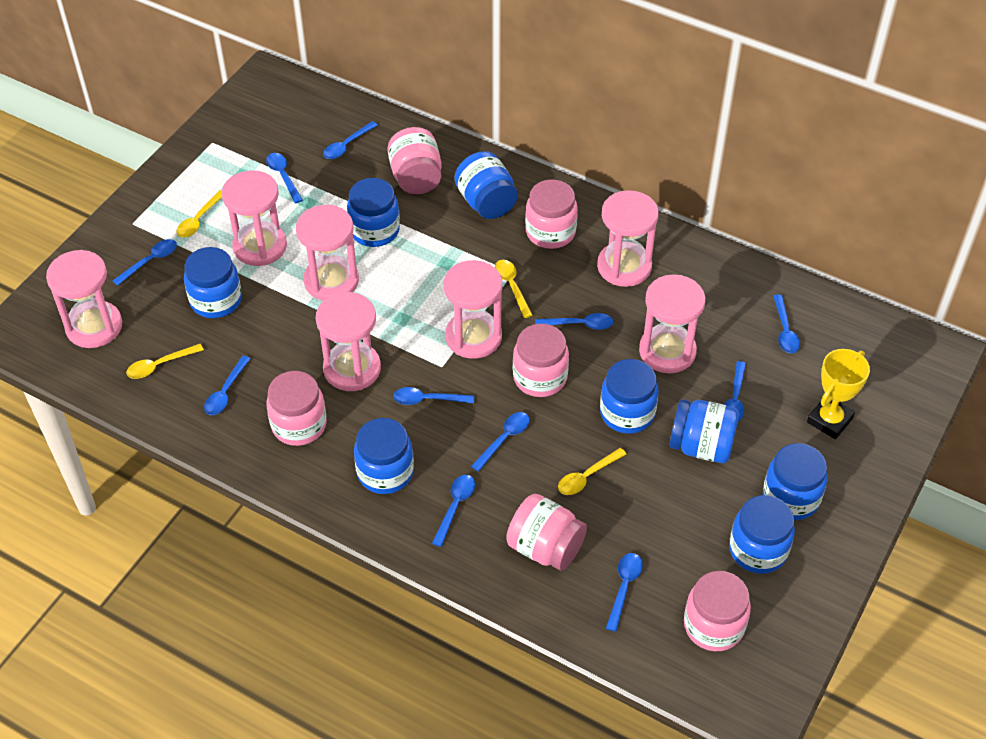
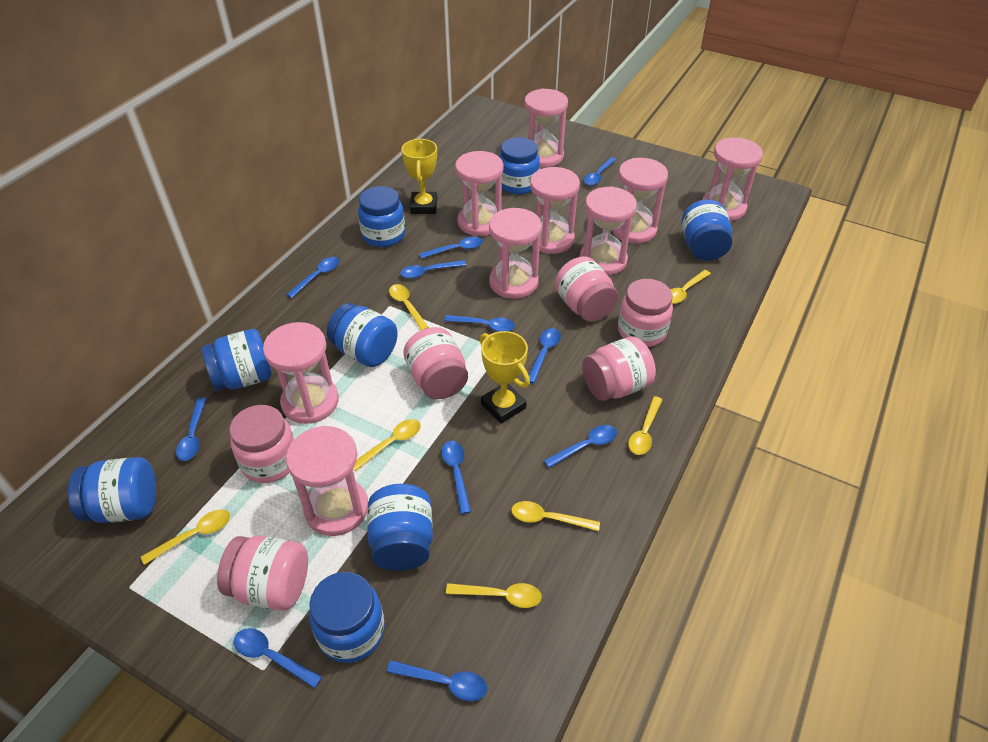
pink hourglass: [46,250,122,348] [222,170,287,266] [296,205,359,301] [316,292,381,391] [443,260,502,359] [597,190,659,287] [639,274,705,373] = 7 -> [263,322,339,424] [286,426,368,536] [455,151,504,236] [489,208,542,299] [524,89,568,167] [530,167,580,254] [580,186,637,275] [612,158,668,244] [702,137,763,221] = 9
yellow spoon: [126,344,204,379] [177,190,222,238] [495,260,533,318] [558,448,626,495] = 4 -> [141,510,230,565] [353,419,421,471] [389,284,429,330] [446,583,542,608] [511,501,600,531] [628,396,662,455] [670,270,711,304] = 7
yellow trophy: [807,349,870,439] = 1 -> [401,139,437,214] [480,331,530,424] = 2

